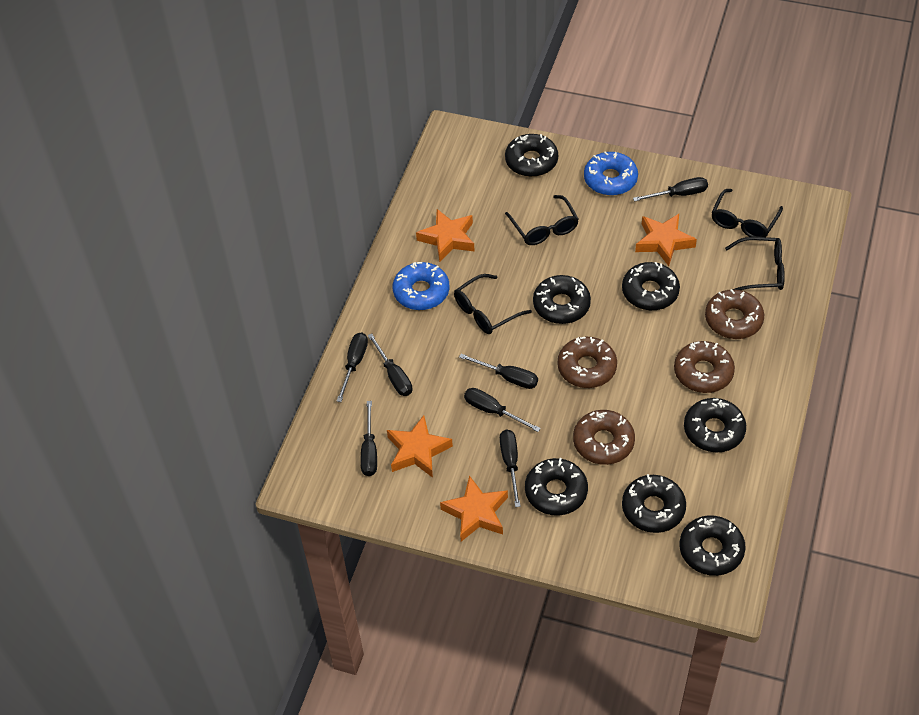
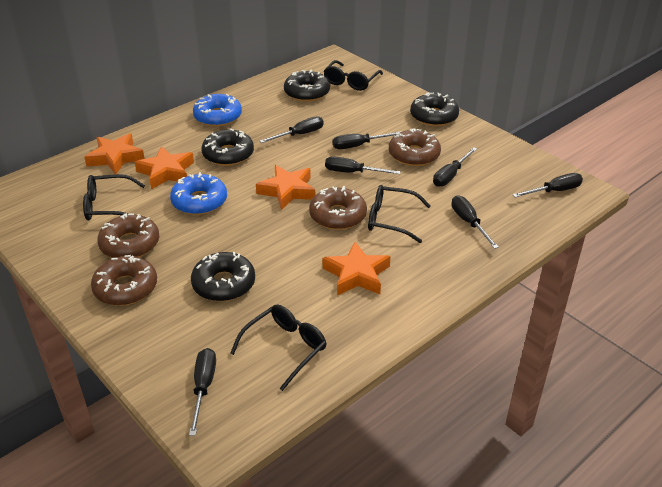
black donut: [505,134,558,177] [525,458,588,516] [533,275,591,324] [622,262,680,310] [622,474,686,533] [679,515,746,576] [684,398,746,453] = 7 -> [191,252,255,301] [201,128,254,166] [284,70,330,102] [410,93,459,126] = 4

